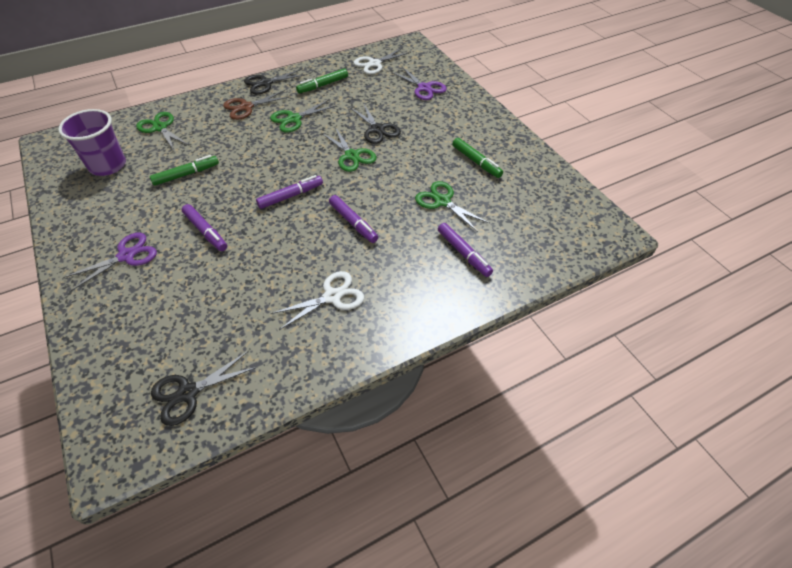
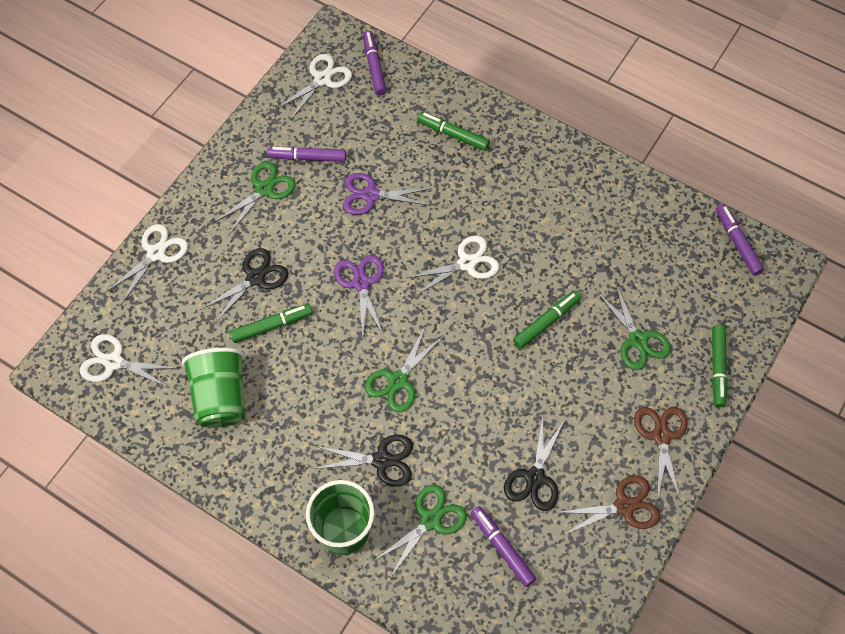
brown scissors: [223,90,289,120] = 1 -> [556,475,660,535] [634,407,688,501] = 2
green cup: none = 0 -> [182,348,245,428] [306,480,375,555] = 2
green marker: [150,155,219,186] [296,68,348,93] [452,138,503,178] = 3 -> [230,304,312,343] [417,112,490,151] [513,291,581,349] [712,325,728,407] = 4
purple cup: [58,109,126,176] = 1 -> none = 0
white scissors: [271,271,364,330] [353,47,411,74] = 2 -> [80,334,178,388] [106,224,188,303] [276,54,352,121] [407,236,499,295] = 4

